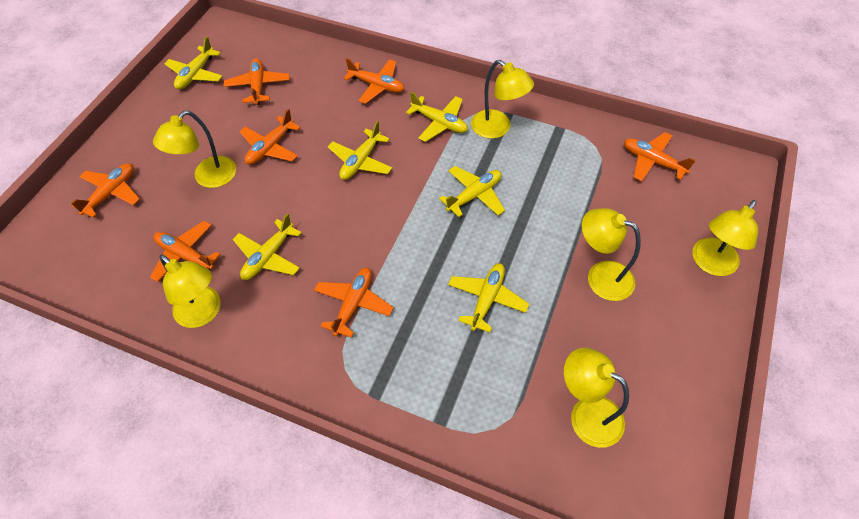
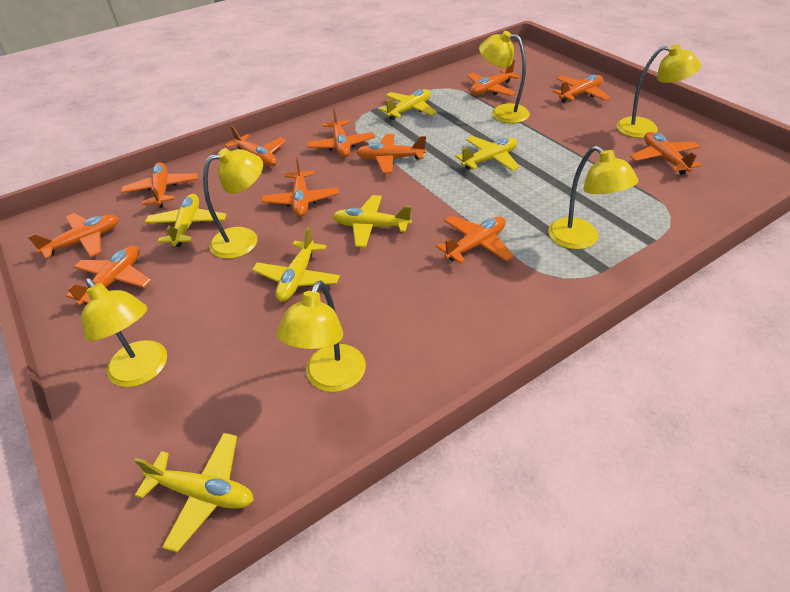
orange plane: [71,163,140,218] [150,221,221,282] [224,58,290,105] [239,109,301,165] [314,268,394,338] [344,58,404,104] [624,132,696,181] = 7 -> [28,213,118,259] [66,246,151,306] [121,162,198,208] [225,126,286,167] [261,157,339,217] [306,108,375,157] [356,134,426,173] [436,216,514,264] [467,60,520,96] [553,75,611,103] [630,132,702,175] = 11

